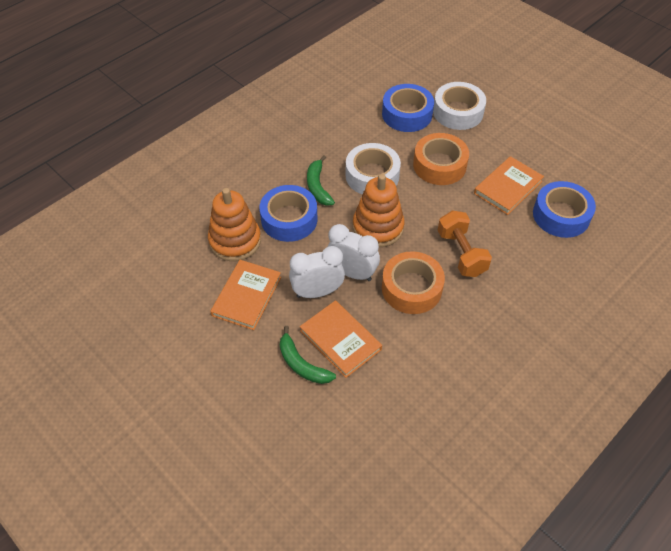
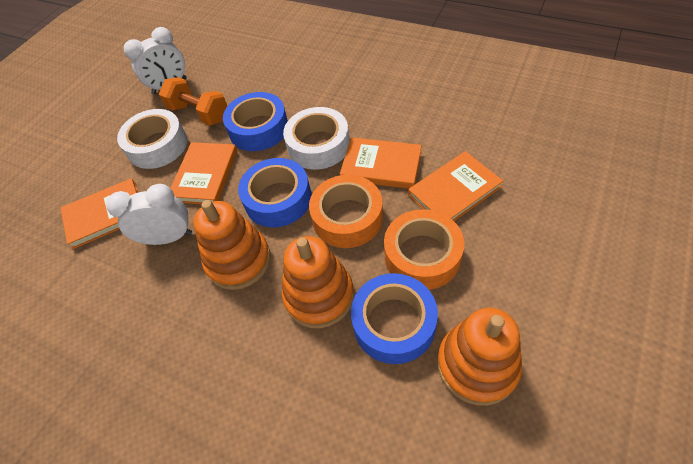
green banana: [280,326,336,384] [307,155,335,206] = 2 -> none = 0
orange book: [210,260,281,330] [300,300,382,378] [474,156,544,215] = 3 -> [61,178,138,249] [171,142,237,204] [340,138,422,189] [408,151,503,221] = 4
orange stacking toy: [208,188,261,261] [353,174,404,247] = 2 -> [194,200,271,290] [282,236,354,328] [437,308,522,406] = 3

